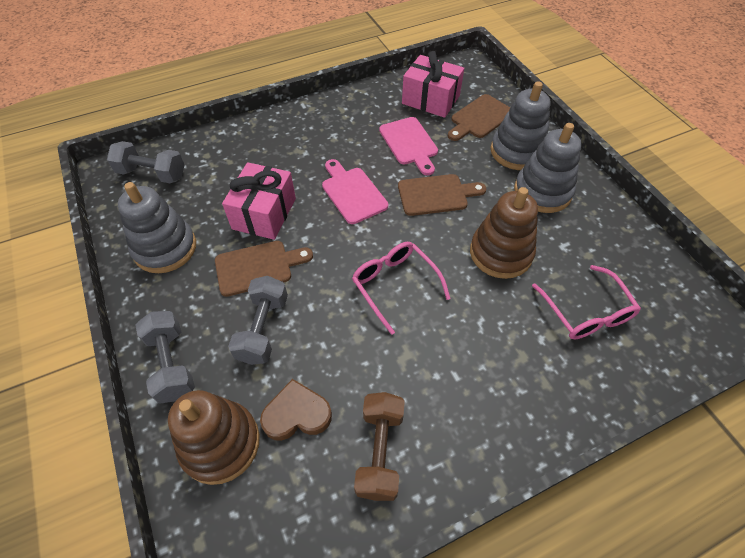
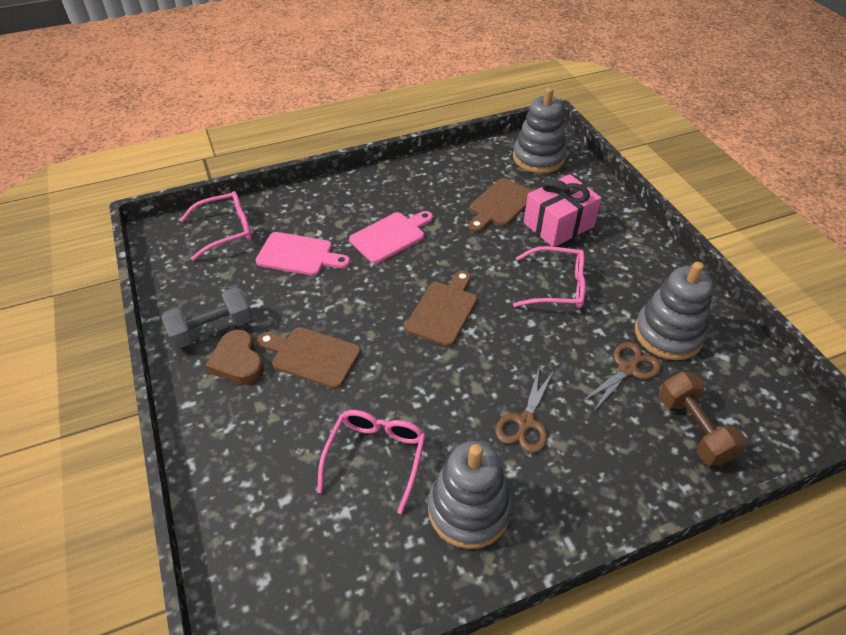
brown scissors: none = 0 -> [495,369,554,453] [581,342,661,411] = 2
brown stacking toy: [168,390,260,485] [470,187,538,279] = 2 -> none = 0
grey dumbbell: [107,141,184,184] [135,311,195,404] [228,276,288,365] = 3 -> [161,287,252,349] = 1
pink gift: [222,162,296,240] [402,51,464,118] = 2 -> [524,174,601,247] = 1
pink glasses: [352,242,451,335] [532,265,641,339] = 2 -> [180,191,252,261] [317,410,426,514] [513,246,586,309] = 3

